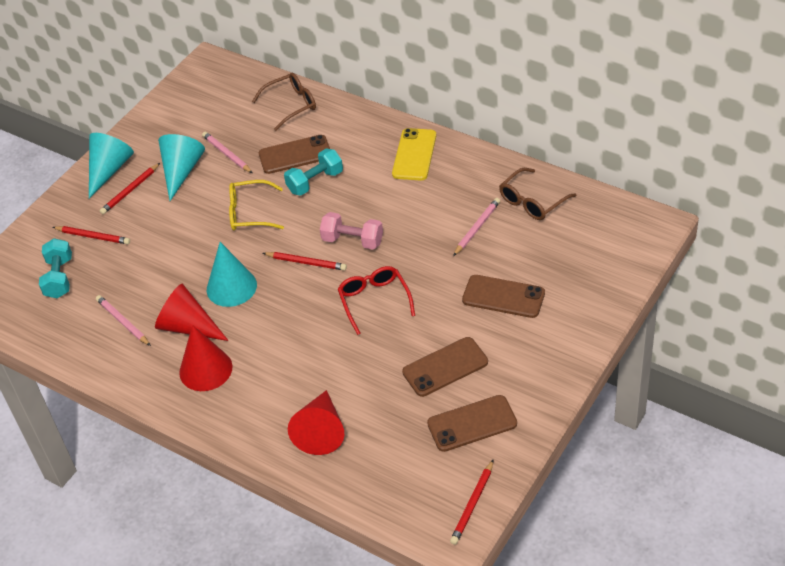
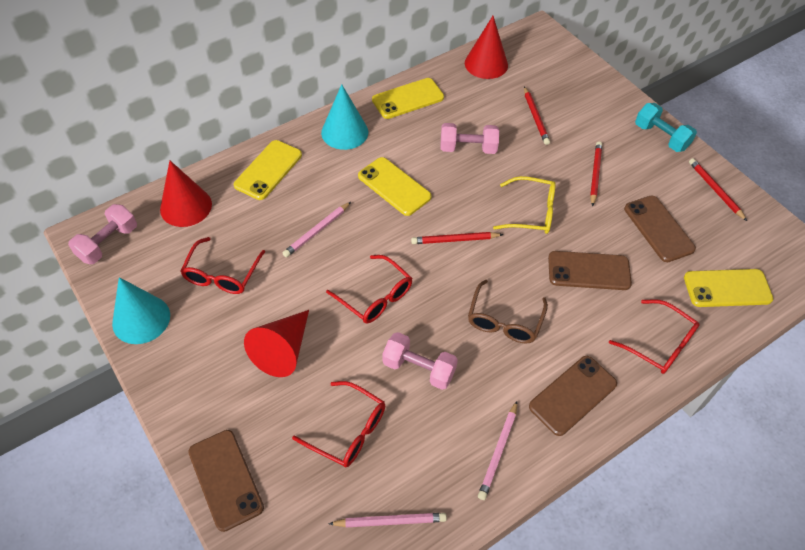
brown glasses: [252,73,316,131] [499,168,576,220] = 2 -> [468,279,548,343] = 1
pink dumbbell: [320,212,383,250] = 1 -> [68,204,137,264] [382,332,458,390] [440,123,499,154] = 3
red glasses: [338,266,415,335] = 1 -> [180,237,265,294] [292,381,385,468] [326,255,412,324] [609,299,700,374] = 4
turquoise cone: [89,133,134,199] [158,134,205,201] [207,242,257,307] = 3 -> [112,277,170,344] [321,84,368,150] = 2
turquoise dumbbell: [39,238,72,298] [284,149,343,196] = 2 -> [635,103,697,152] = 1
yellow phone: [392,128,436,181] = 1 -> [234,140,302,200] [358,157,432,216] [372,78,444,119] [684,269,773,307] = 4

